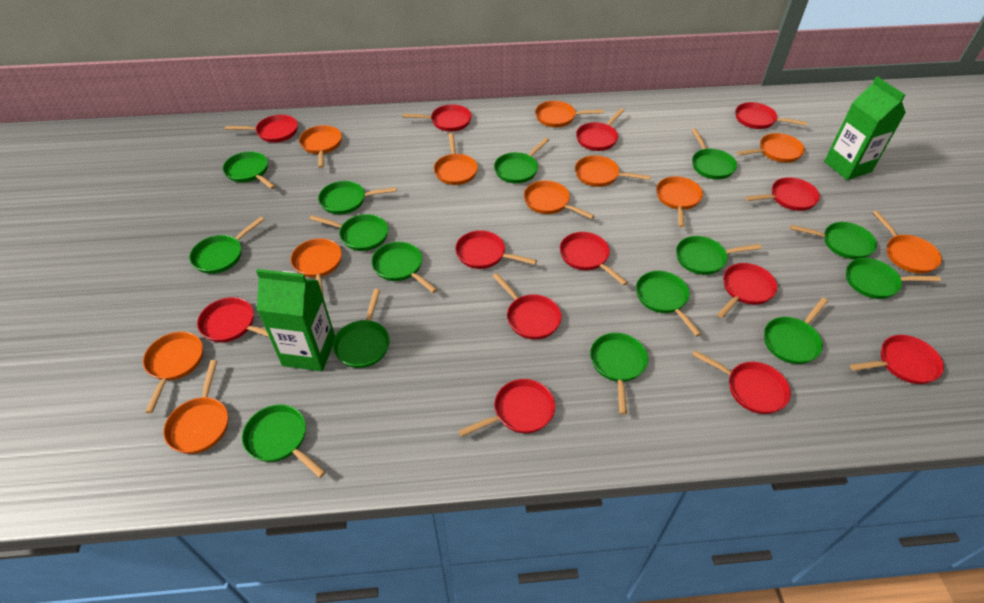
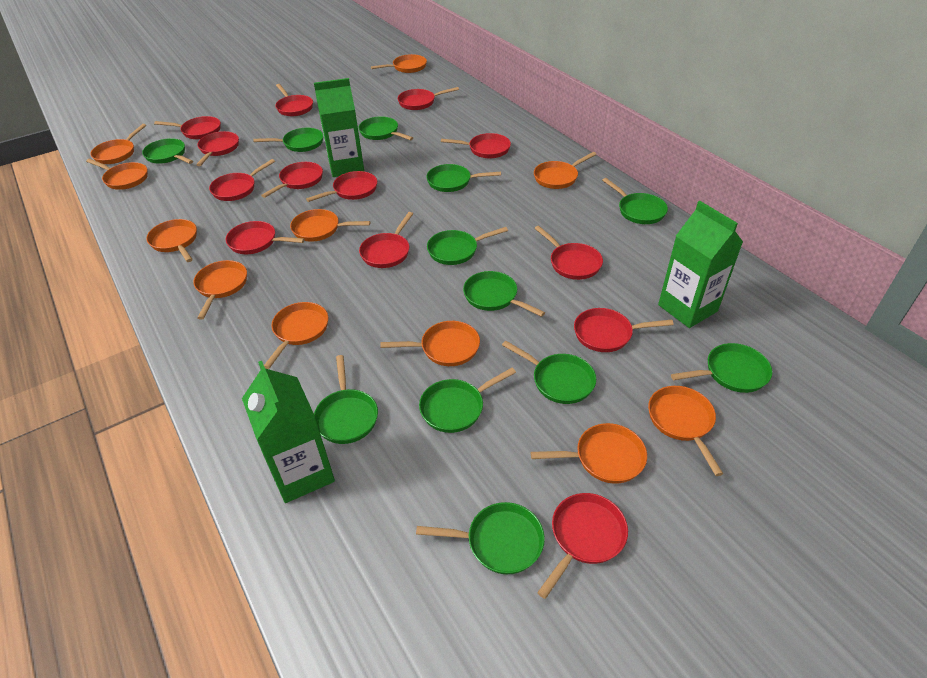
green carton: [256,269,335,371] [824,76,906,180] = 2 -> [242,361,335,503] [314,78,364,177] [658,201,743,328] = 3
green pan: [189,217,264,274] [222,151,275,189] [242,404,326,478] [310,214,388,251] [318,181,397,214] [333,289,390,368] [371,242,437,293] [494,138,549,184] [590,333,648,415] [636,271,701,336] [676,236,761,275] [692,129,737,179] [764,298,828,364] [790,222,877,259] [846,258,941,299] = 15 -> [142,138,193,164] [253,128,323,152] [314,355,378,444] [359,116,413,140] [416,502,545,574] [419,367,516,433] [426,164,501,192] [427,227,508,265] [463,271,545,317] [502,341,596,404] [602,178,668,224] [671,343,772,393] = 12

